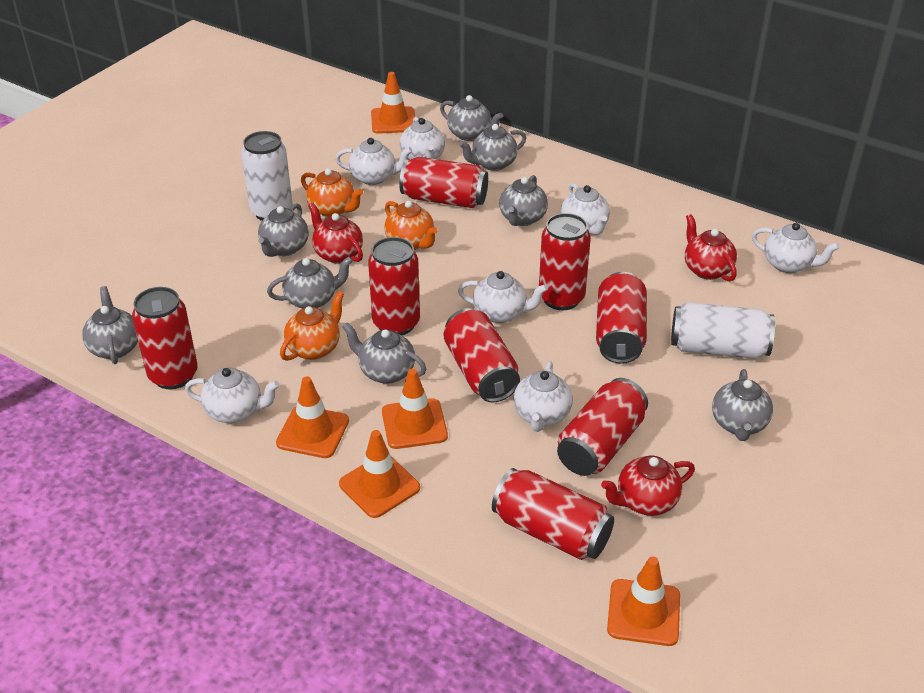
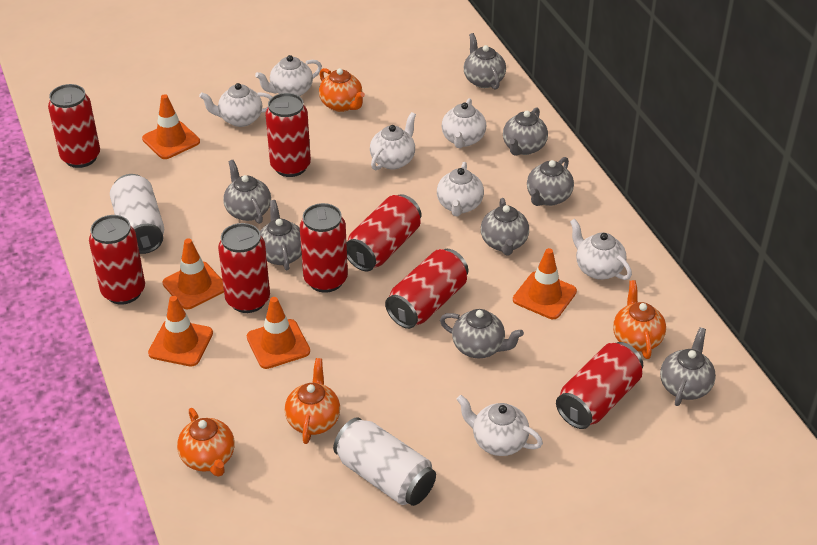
orange teapot: [280,291,344,361] [301,168,363,217] [384,201,438,250] = 3 -> [177,408,235,477] [285,358,340,444] [319,68,365,112] [613,280,666,359] = 4
red teapot: [308,203,363,264] [601,455,695,516] [685,214,737,282] = 3 -> none = 0

